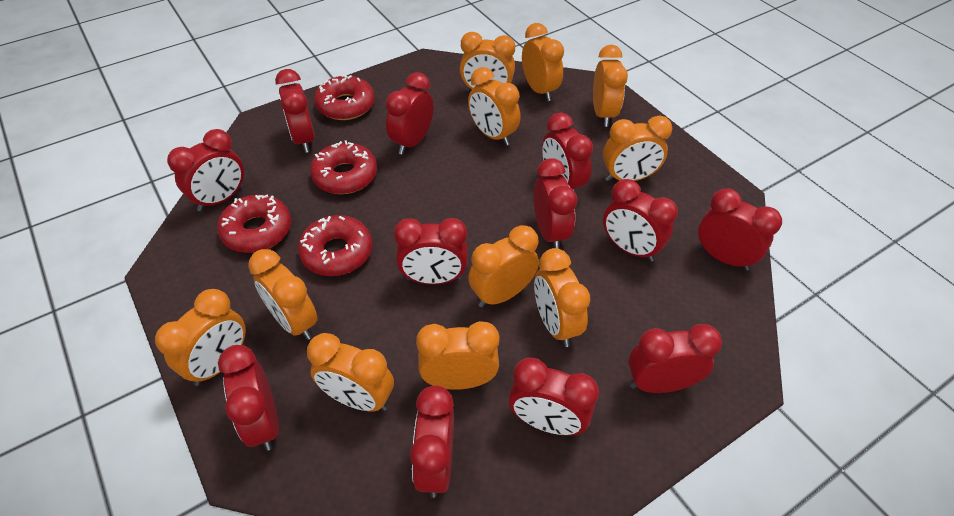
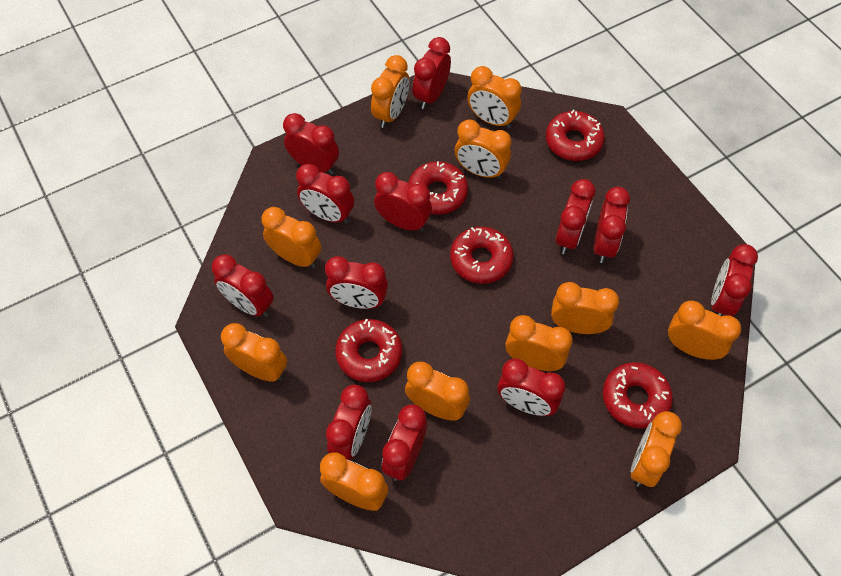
red donut: [217,195,291,253] [298,215,372,276] [310,140,377,194] [314,75,375,120] = 4 -> [335,319,402,382] [408,161,468,214] [450,227,514,284] [546,109,605,161] [603,362,673,429] = 5

